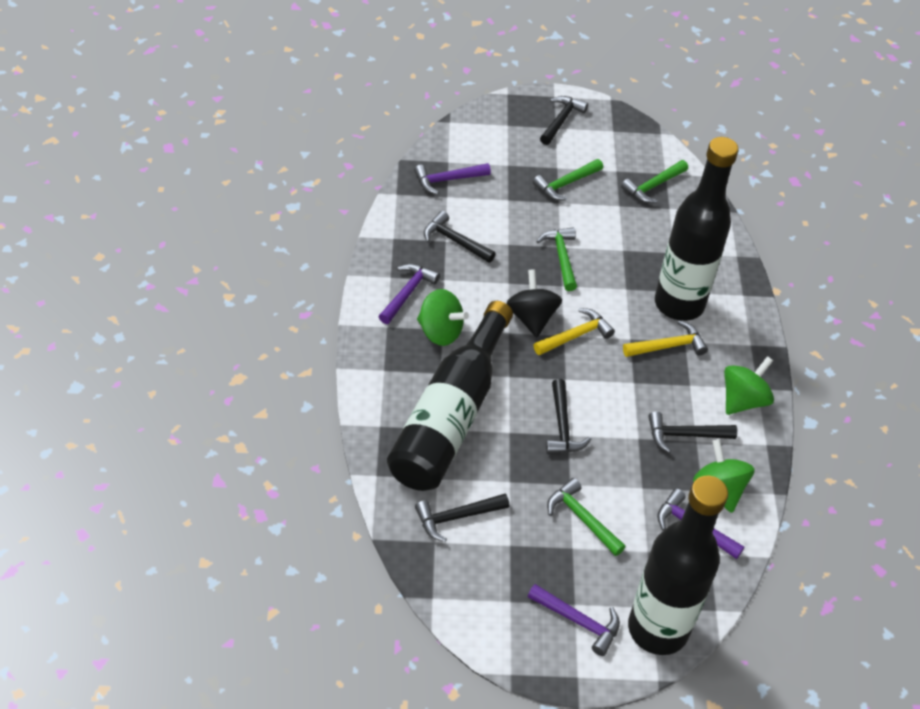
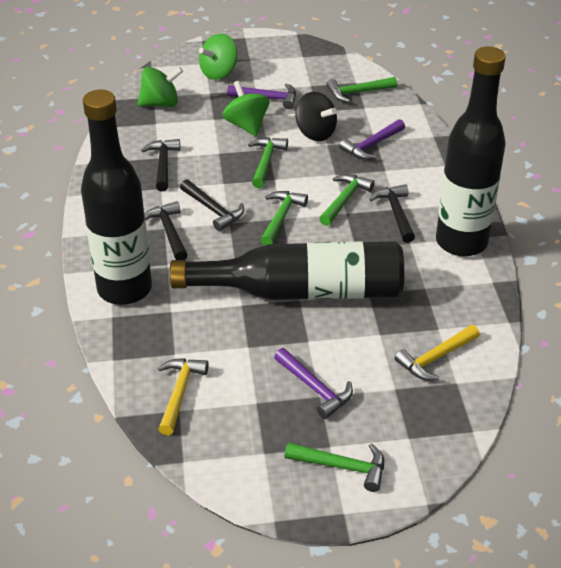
black hammer: [415,494,509,542] [424,211,496,263] [540,96,588,145] [546,379,591,454] [648,411,737,453] = 5 -> [141,139,180,191] [145,201,188,260] [180,179,244,231] [369,184,415,243] = 4
green hammer: [533,159,603,201] [536,227,577,291] [547,478,626,556] [621,160,688,203] = 4 -> [248,137,288,188] [260,191,308,246] [285,442,384,492] [319,174,375,226] [326,77,397,102] = 5
purple hammer: [379,264,440,324] [414,163,491,195] [528,584,620,656] [657,488,744,559] = 4 -> [227,83,296,109] [274,348,353,419] [339,119,405,160] = 3

